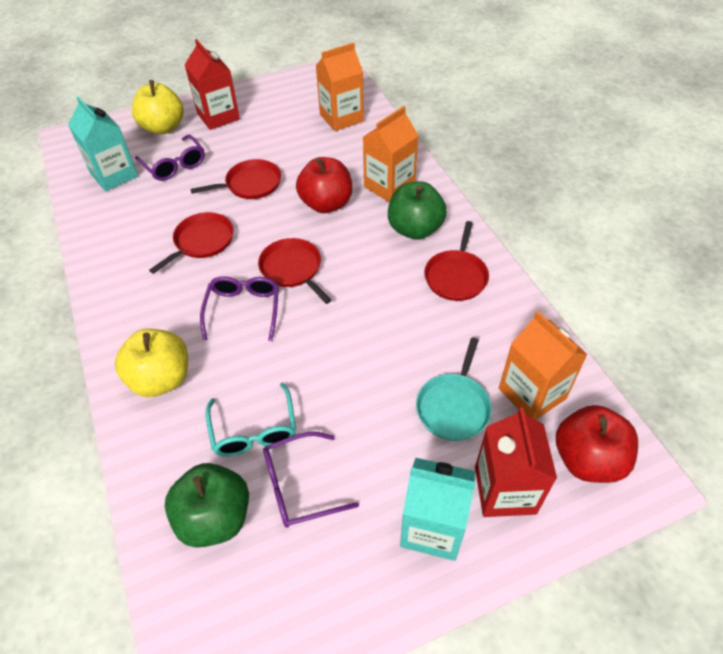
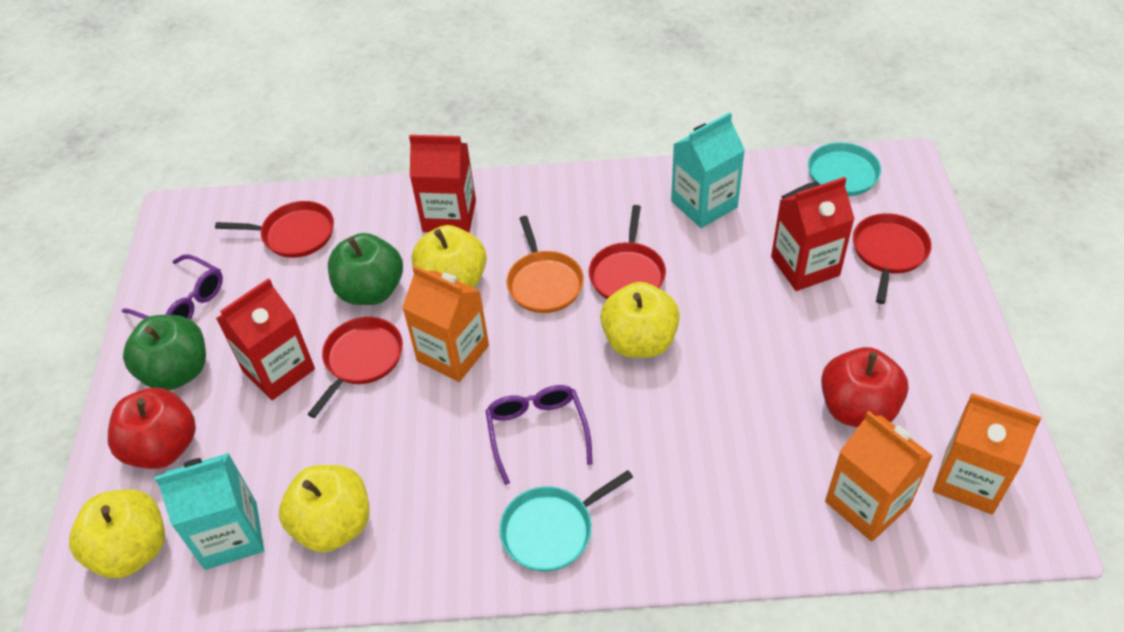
orange pan: none = 0 -> [507,216,584,313] = 1
purple glasses: [135,134,205,181] [200,276,279,341] [263,432,359,528] = 3 -> [122,254,223,320] [486,385,593,485] = 2
red carton: [185,39,240,130] [475,407,557,517] = 2 -> [216,278,315,400] [409,135,476,232] [771,177,855,291] = 3
turquoise glasses: [205,382,296,457] = 1 -> none = 0
turquoise pan: [416,338,492,441] = 1 -> [499,470,633,572] [781,142,881,199] = 2
yellow apple: [115,329,188,397] [132,80,183,134] = 2 -> [69,489,165,578] [279,465,370,553] [412,225,487,288] [600,282,680,358] = 4

